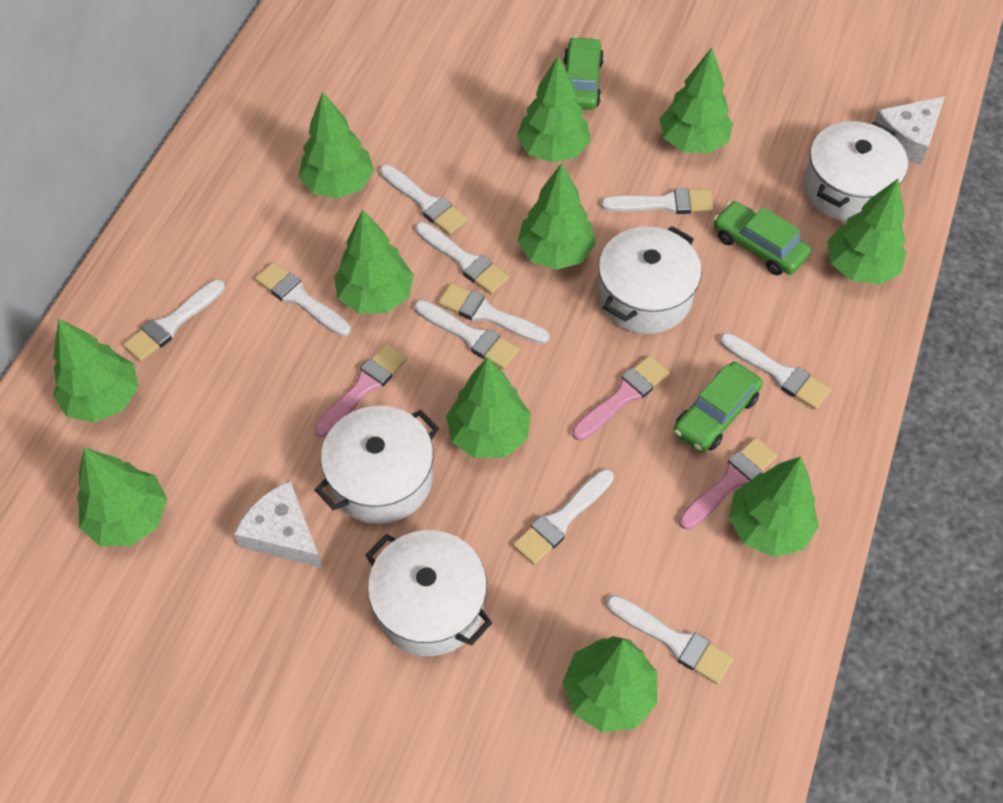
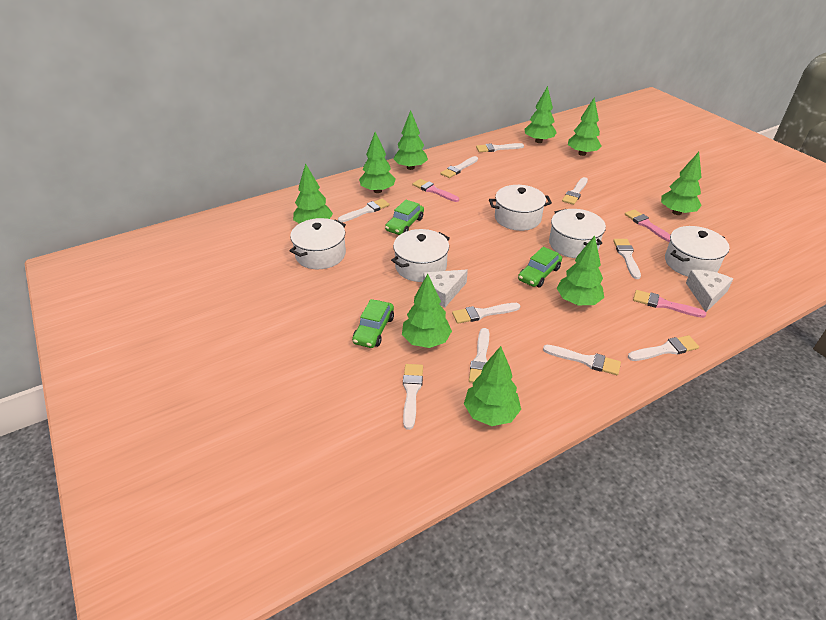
green tree: [53,319,138,423] [77,448,167,546] [298,91,374,199] [334,209,414,314] [446,357,531,458] [517,56,591,163] [517,163,596,270] [563,636,657,732] [659,47,733,154] [729,457,819,557] [827,179,906,285] = 11 -> [293,163,333,224] [359,132,396,193] [393,110,428,170] [402,274,452,348] [464,346,521,426] [524,86,557,143] [557,235,604,305] [568,98,601,156] [661,152,702,215] = 9
white pot: [315,406,439,524] [365,530,492,656] [598,226,702,334] [804,121,908,222] = 4 -> [289,218,346,269] [391,229,450,282] [489,185,552,231] [549,209,606,258] [665,226,730,277] = 5

